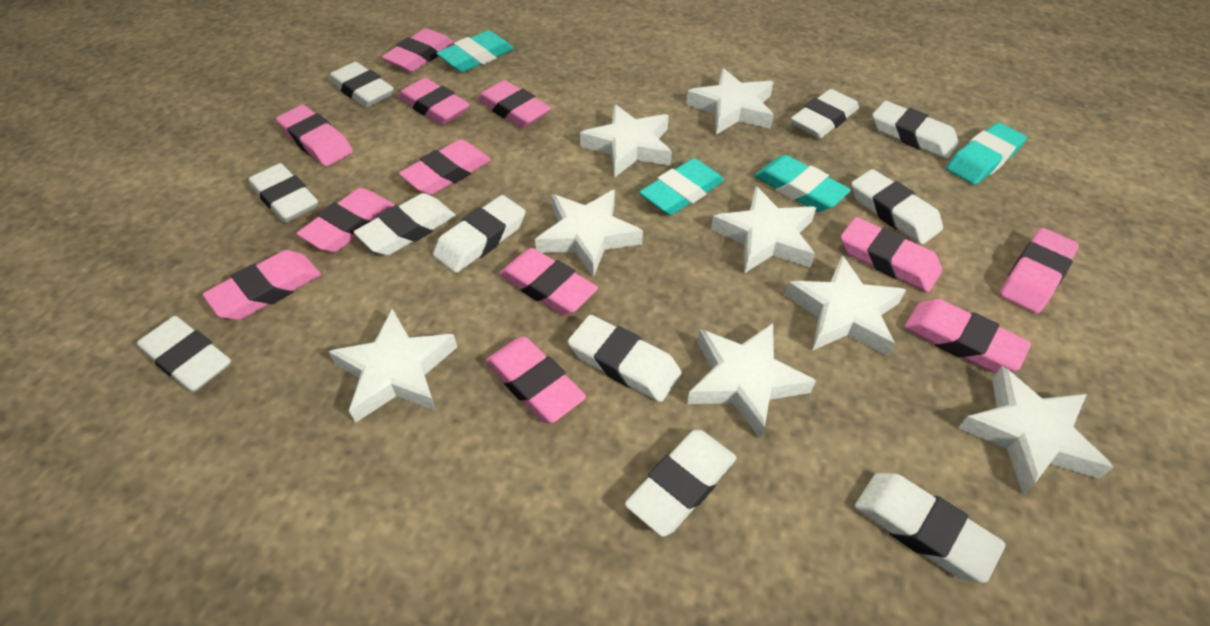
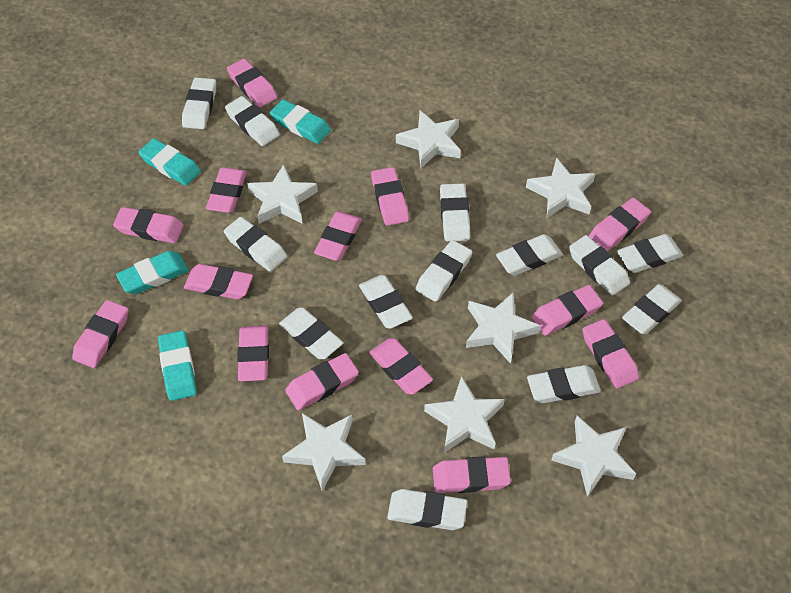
pink eraser: [203,250,321,320] [276,105,353,166] [297,188,395,252] [382,28,454,72] [398,78,470,125] [399,139,491,195] [477,80,551,128] [486,337,586,423] [499,248,598,315] [840,217,942,292] [904,299,1031,373] [1000,228,1079,313] = 12 -> [72,300,128,368] [113,207,184,243] [184,264,253,300] [206,167,247,213] [227,58,277,107] [237,325,269,381] [285,353,359,410] [314,211,362,261] [369,338,433,395] [371,167,409,226] [433,456,511,493] [532,285,603,336] [583,319,639,388] [589,198,651,251] = 14
white eraser: [137,316,231,392] [248,163,318,223] [329,62,394,108] [354,193,456,255] [433,195,525,273] [568,315,681,402] [625,430,737,536] [791,89,859,138] [851,169,943,244] [855,473,1005,583] [872,101,959,159] = 11 -> [182,77,216,129] [224,217,287,271] [225,96,280,146] [279,307,343,359] [359,275,413,329] [387,489,467,530] [416,240,472,302] [440,183,470,241] [496,234,563,276] [527,365,601,403] [569,235,630,296] [617,234,683,273] [622,284,682,334] = 13
white star: [328,309,457,423] [535,190,643,278] [580,104,672,177] [686,68,774,134] [687,323,816,439] [711,186,816,273] [785,255,906,356] [958,366,1114,494] = 8 -> [247,164,318,224] [282,413,365,491] [396,110,461,168] [424,376,505,453] [466,292,541,364] [526,157,596,218] [551,416,636,497] = 7

